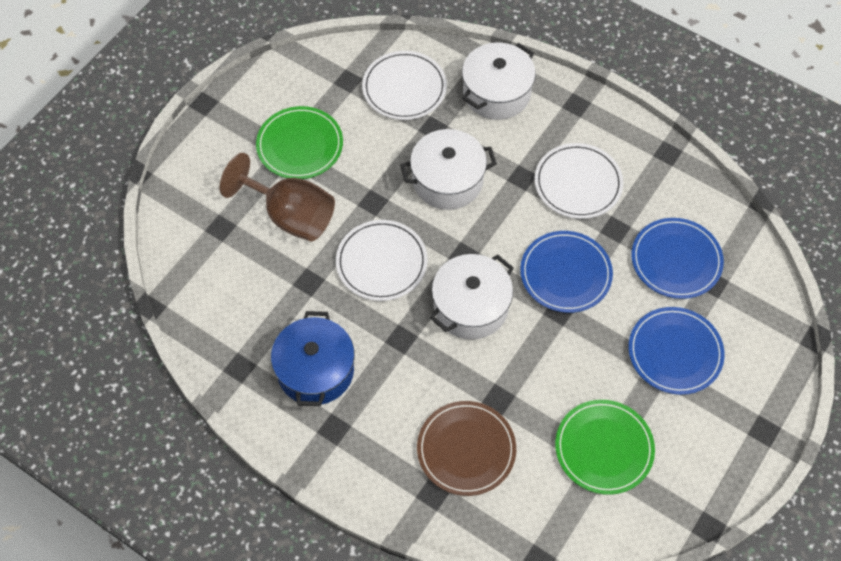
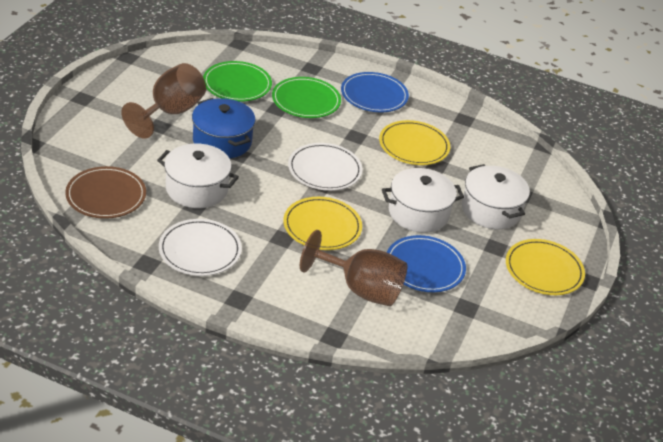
blue plate: [520,231,613,313] [628,307,725,395] [631,218,724,299] = 3 -> [341,72,409,112] [387,235,466,292] = 2
brown goblet: [220,153,335,241] = 1 -> [121,63,206,138] [300,230,407,306] = 2
white plate: [336,220,428,301] [362,51,447,120] [534,143,623,219] = 3 -> [159,219,242,276] [288,143,363,191] = 2
yellow plate: none = 0 -> [283,197,362,250] [379,120,450,165] [506,239,585,295] = 3

